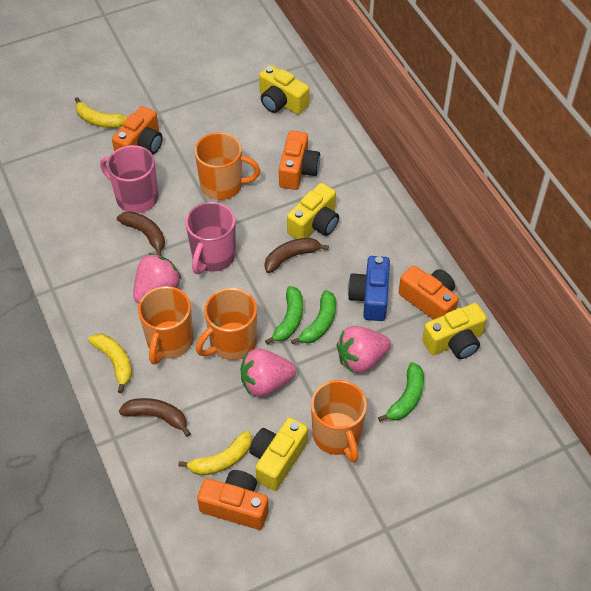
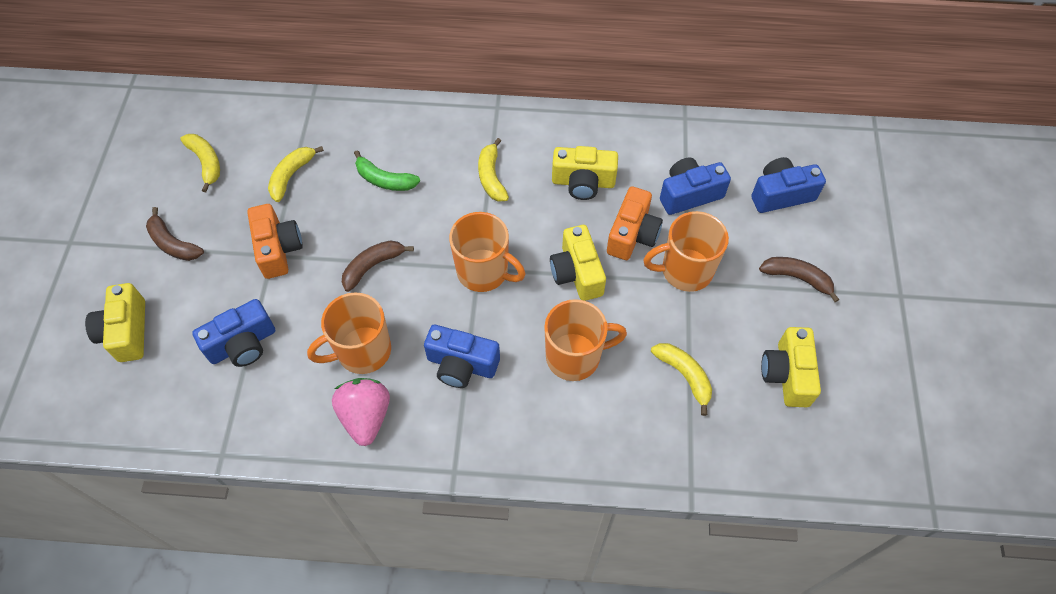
blue camera: [348,256,390,321] = 1 -> [192,299,275,367] [424,325,500,388] [660,158,731,215] [751,157,826,213] = 4
green banana: [265,286,303,345] [291,290,336,344] [378,362,424,422] = 3 -> [354,150,420,191] = 1
orange camera: [112,106,163,154] [197,470,269,530] [279,131,320,190] [399,265,459,320] = 4 -> [247,204,303,279] [607,187,663,260] = 2
pink mug: [100,145,158,213] [185,202,236,274] = 2 -> none = 0
pink strawberry: [133,253,181,304] [241,348,296,397] [337,326,391,373] = 3 -> [332,378,390,446] = 1
yellow banana: [75,97,128,128] [88,334,132,393] [178,431,252,476] = 3 -> [180,134,220,192] [268,146,324,202] [478,138,509,202] [651,343,712,416] = 4

